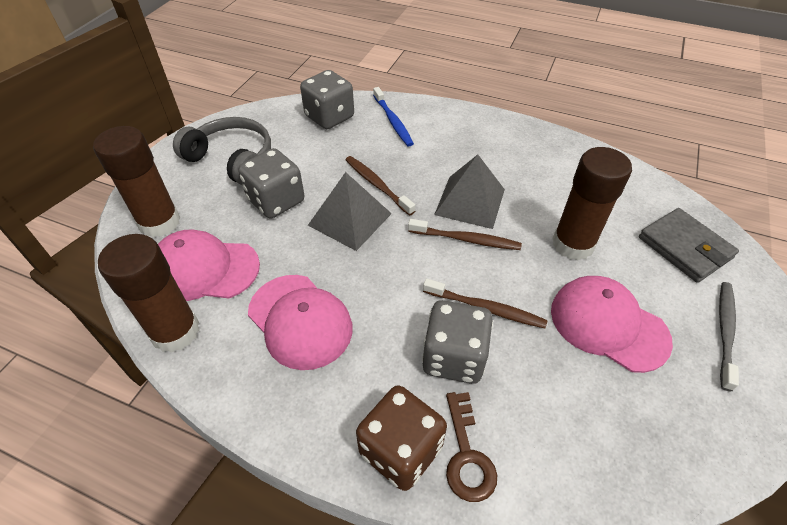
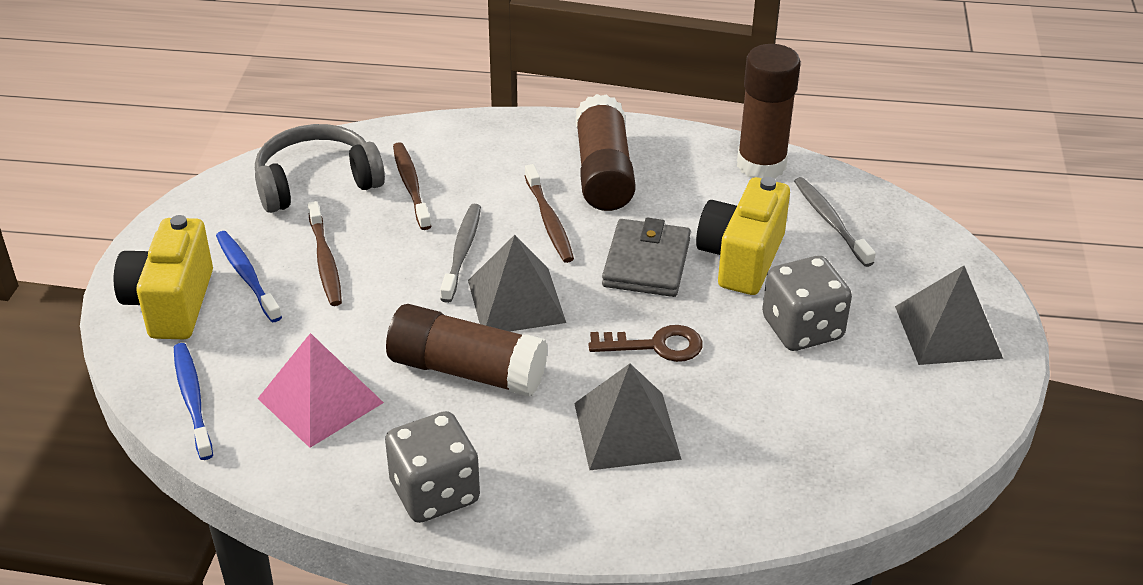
blue toothbrush: [373,87,414,146] = 1 -> [174,343,213,460] [216,231,282,322] = 2
brown dice: [356,385,447,491] = 1 -> none = 0
grey dice: [238,148,304,219] [300,70,354,129] [422,300,493,384] = 3 -> [385,411,480,523] [762,256,852,351] = 2
grey pyramid: [308,172,392,251] [434,154,505,229] = 2 -> [468,235,566,331] [574,364,682,470] [895,266,1003,365] = 3
grey toothbrush: [719,282,739,391] = 1 -> [440,204,481,303] [794,177,876,267] = 2
pink cap: [158,230,260,301] [248,275,353,370] [551,276,673,373] = 3 -> none = 0
pink pyramid: none = 0 -> [257,333,384,448] = 1
yellow camera: none = 0 -> [114,215,213,339] [696,177,790,295] = 2

